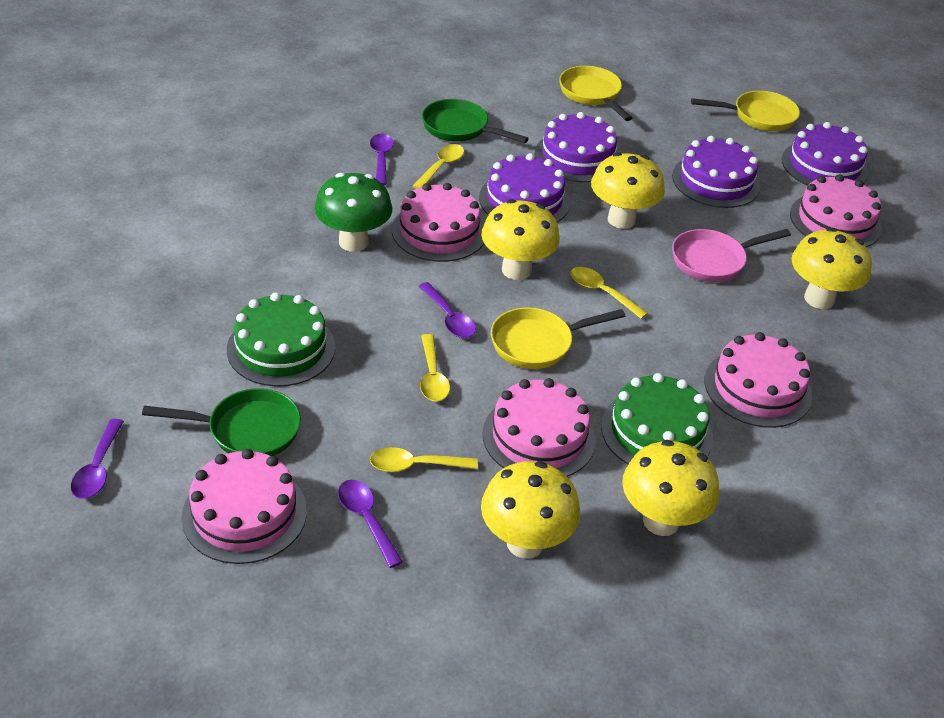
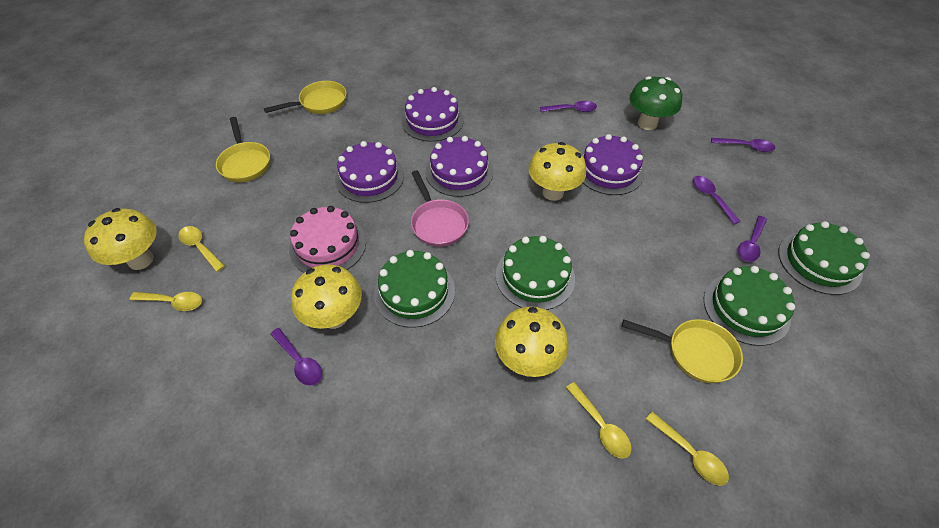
green cake: [227,292,335,387] [601,373,713,465] = 2 -> [374,250,455,328] [496,236,575,310] [704,266,795,346] [778,221,870,295] = 4
green pan: [142,388,301,456] [422,99,529,143] = 2 -> none = 0
pink cake: [181,449,307,564] [392,183,484,262] [482,378,596,477] [704,332,812,428] [790,174,882,247] = 5 -> [289,206,366,273] = 1
purple spoon: [71,419,124,499] [338,480,403,568] [370,134,394,186] [419,282,476,338] = 4 -> [270,328,322,386] [540,101,597,112] [693,176,741,224] [711,138,775,152] [738,216,767,262] = 5
yellow mushroom: [481,199,560,280] [481,461,580,559] [591,152,665,229] [622,440,719,536] [791,228,872,309] = 5 -> [84,208,157,270] [291,265,362,329] [495,306,569,377] [528,142,586,201] = 4

